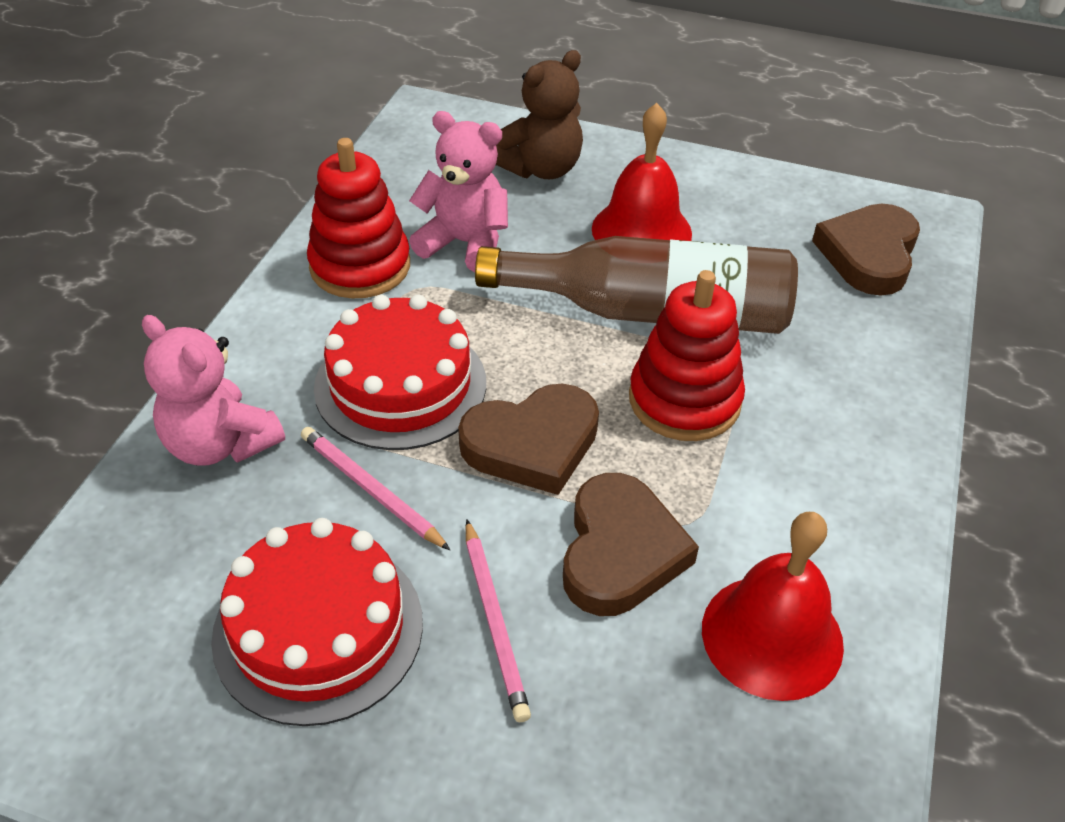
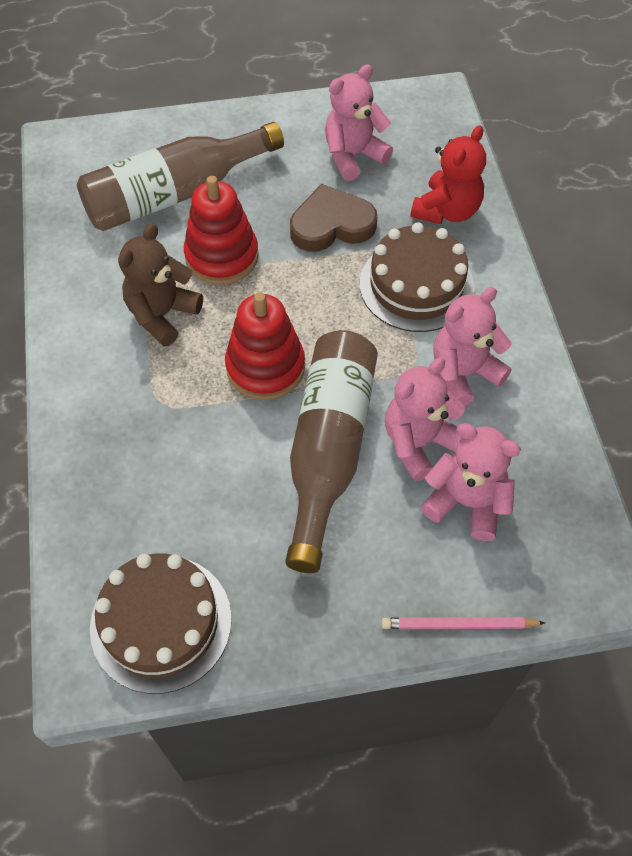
brown bottle: [475,236,798,334] = 1 -> [77,122,284,231] [286,330,378,573] = 2
brown cake: none = 0 -> [90,553,232,694] [360,222,474,332] = 2
brown heart: [458,384,599,495] [563,473,699,616] [812,204,920,296] = 3 -> [290,184,377,252] = 1
pink pencil: [301,427,450,550] [466,519,531,723] = 2 -> [381,617,545,629] = 1
pink teddy bear: [142,315,285,466] [409,111,508,272] = 2 -> [325,64,393,181] [385,357,465,481] [421,423,521,541] [433,287,512,407] = 4
red bell: [592,103,692,241] [702,512,844,701] = 2 -> none = 0
red cake: [211,518,423,726] [314,294,486,450] = 2 -> none = 0
red teddy bear: none = 0 -> [411,125,486,224] = 1

